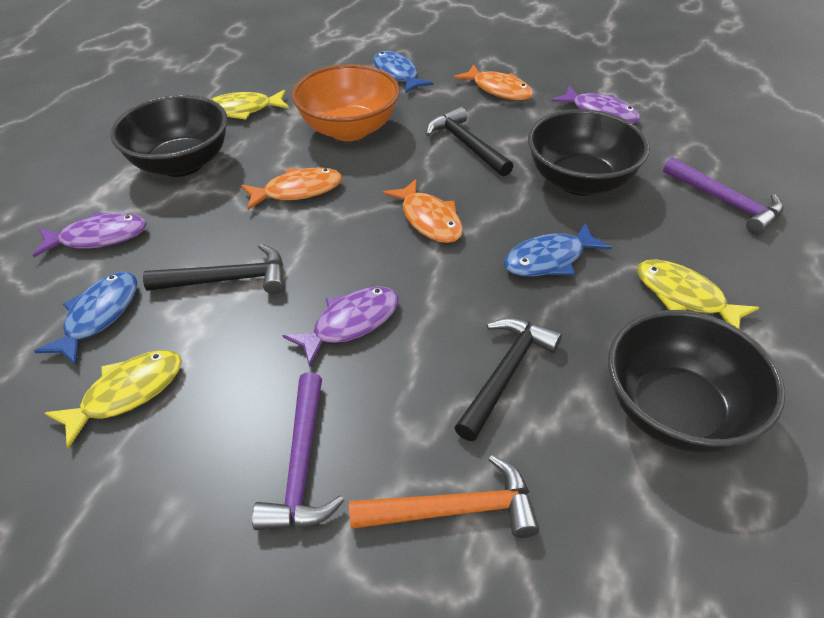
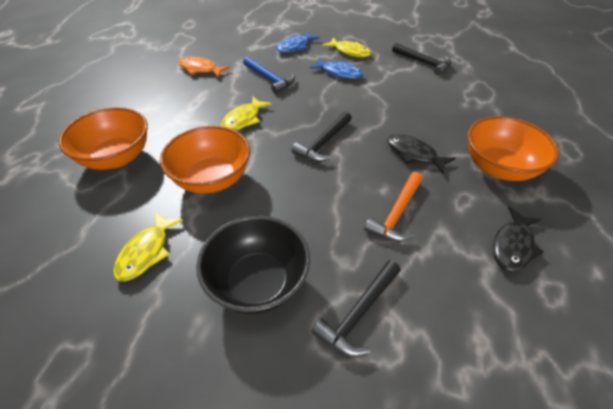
black bowl: [110,95,228,177] [528,109,650,196] [608,310,785,453] = 3 -> [196,215,310,314] = 1
black fish: none = 0 -> [387,134,455,174] [493,207,544,272] = 2
blue fish: [34,272,137,365] [373,51,433,93] [504,222,612,277] = 3 -> [276,32,320,53] [310,58,363,79] = 2
blue hammer: none = 0 -> [243,56,295,94] = 1
orange bowl: [292,64,400,141] = 1 -> [59,107,148,170] [160,126,250,194] [467,116,559,181] = 3
orange fish: [241,167,342,210] [383,179,463,243] [454,64,533,100] = 3 -> [178,56,230,77] = 1
purple fish: [33,212,147,257] [283,286,399,367] [551,86,640,124] = 3 -> none = 0
purple hammer: [252,372,345,530] [663,157,784,235] = 2 -> none = 0

